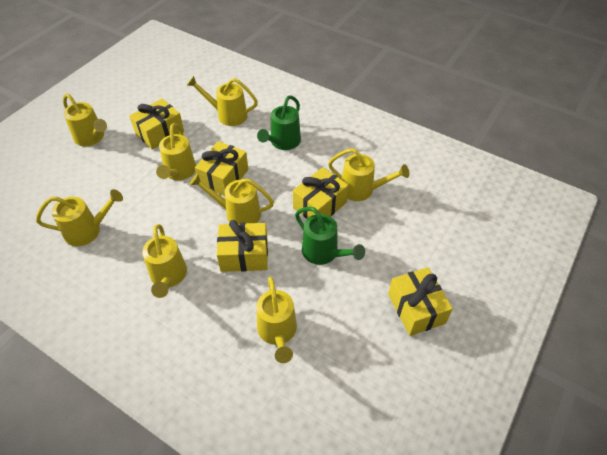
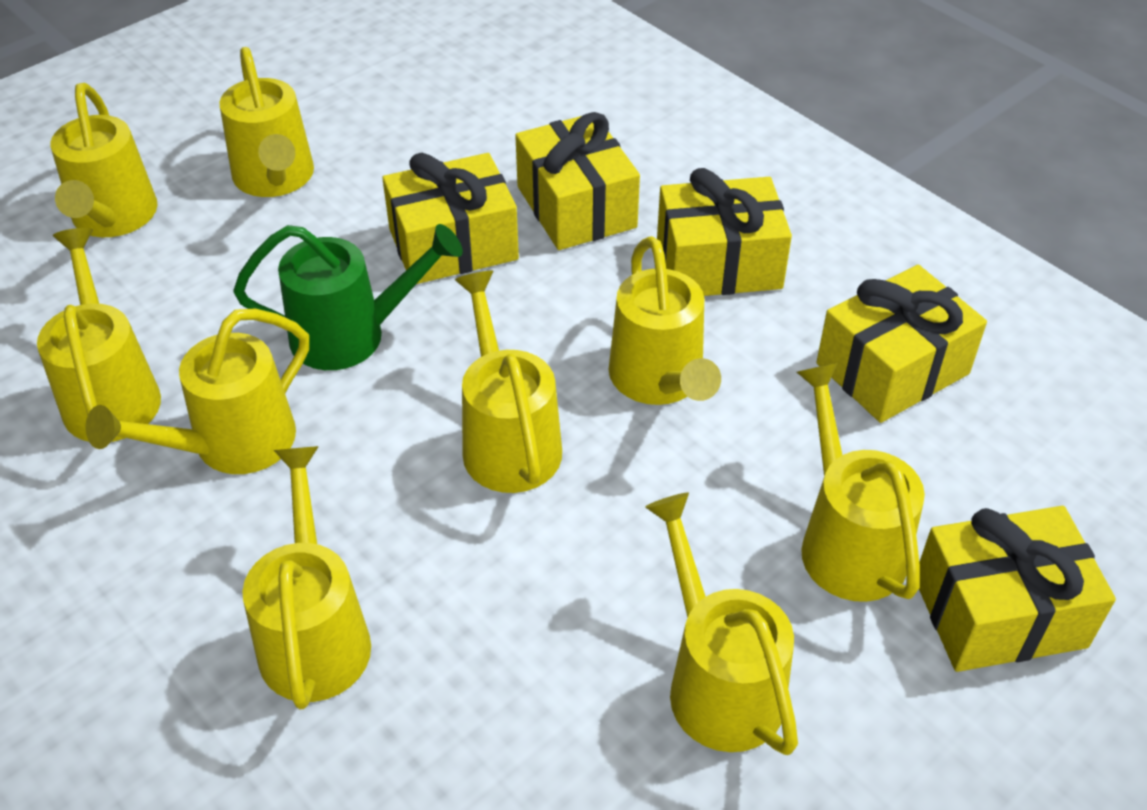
green watering can: [257,95,301,150] [295,207,365,265] = 2 -> [233,224,463,370] = 1
yellow watering can: [36,189,123,246] [63,93,107,146] [142,224,187,298] [156,123,196,180] [187,76,258,126] [190,173,274,224] [256,277,297,363] [328,148,409,201] = 8 -> [37,228,161,442] [51,83,157,237] [85,308,309,474] [219,47,314,197] [242,446,371,709] [455,271,562,493] [608,236,721,405] [645,492,798,755] [797,363,925,602] = 9

